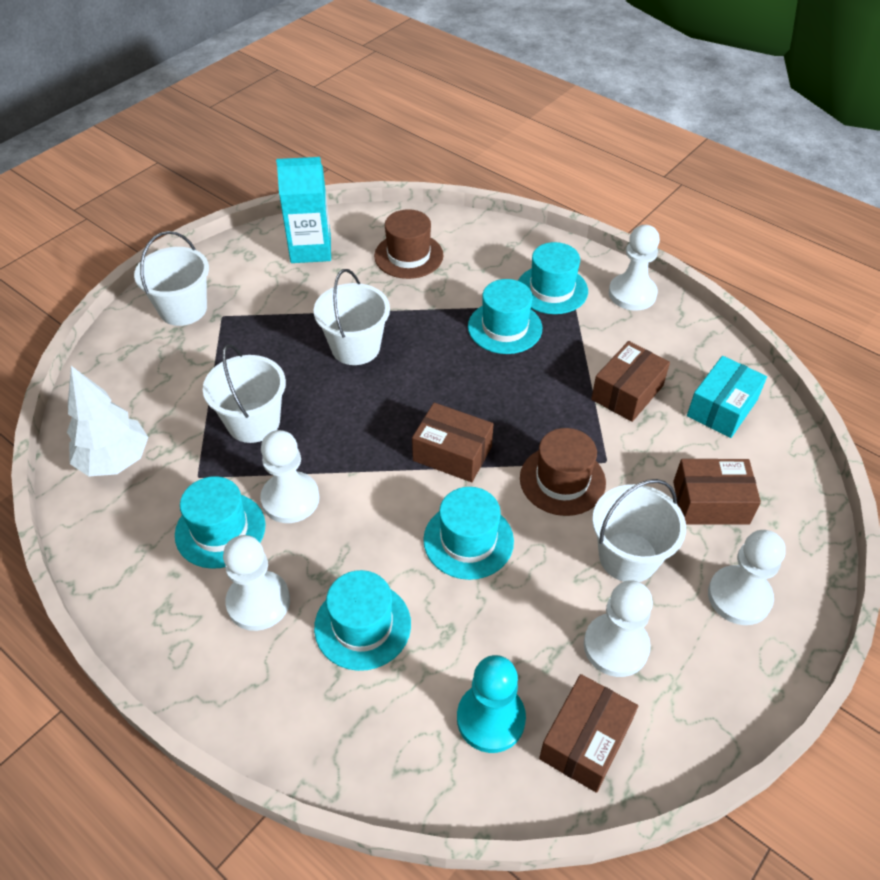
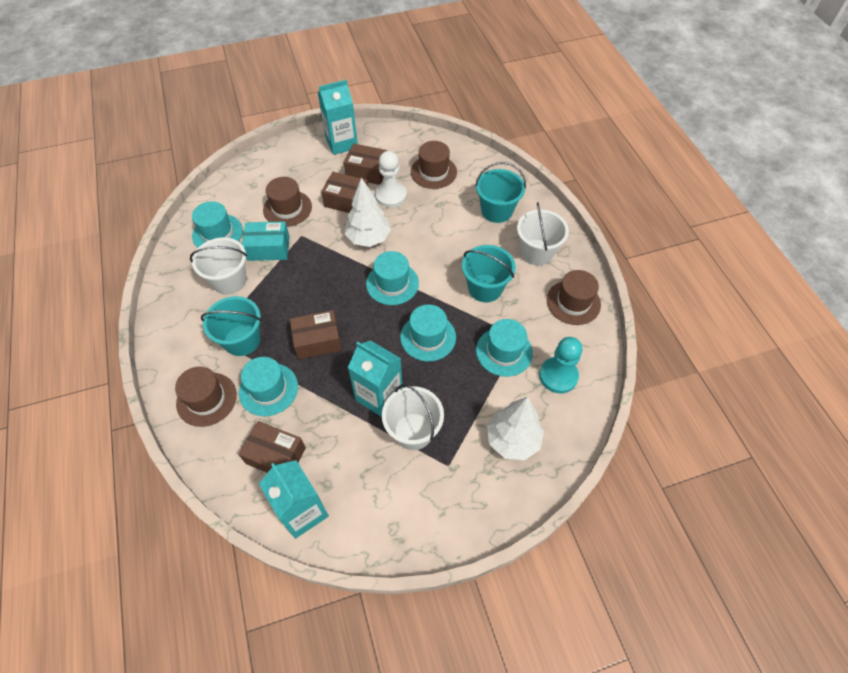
brown hat: [374,209,444,279] [520,428,606,516] = 2 -> [175,367,237,427] [263,177,312,227] [411,141,457,189] [547,270,601,325] = 4
turquoise bucket: none = 0 -> [201,296,261,356] [462,245,516,302] [475,162,526,223] = 3
turquoise carton: [276,157,331,263] = 1 -> [259,460,329,539] [318,80,358,155] [348,340,403,417] = 3
white bucket: [134,231,209,326] [203,344,286,443] [314,269,390,365] [592,479,686,582] = 4 -> [190,237,247,295] [382,384,444,450] [517,202,569,265] = 3
white pawn: [223,535,290,631] [260,430,320,523] [584,580,653,677] [609,225,660,311] [708,530,786,625] = 5 -> [375,151,407,208] = 1
white tree: [67,366,148,476] = 1 -> [345,178,391,247] [487,397,544,460] = 2

